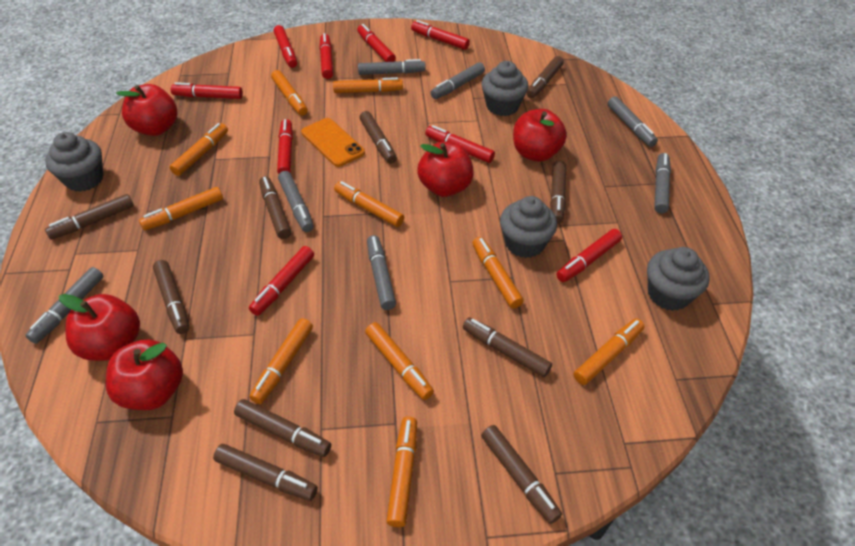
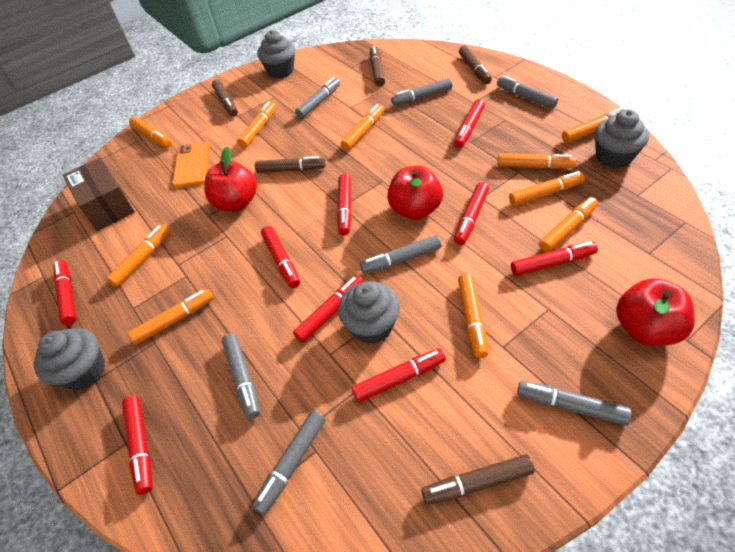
brown box: none = 0 -> [63,157,135,231] = 1
brown marker: [45,194,134,240] [153,260,189,334] [213,444,318,501] [234,399,331,457] [259,176,291,239] [360,111,397,164] [463,317,552,377] [481,425,562,524] [527,56,564,98] [550,161,566,224] = 10 -> [212,79,238,117] [255,156,326,173] [370,46,385,86] [421,454,535,505] [459,46,492,84] = 5
red apple: [59,294,140,361] [106,339,183,410] [116,84,177,136] [417,142,474,197] [513,109,567,162] = 5 -> [204,147,257,211] [387,166,443,220] [616,278,695,346] = 3

